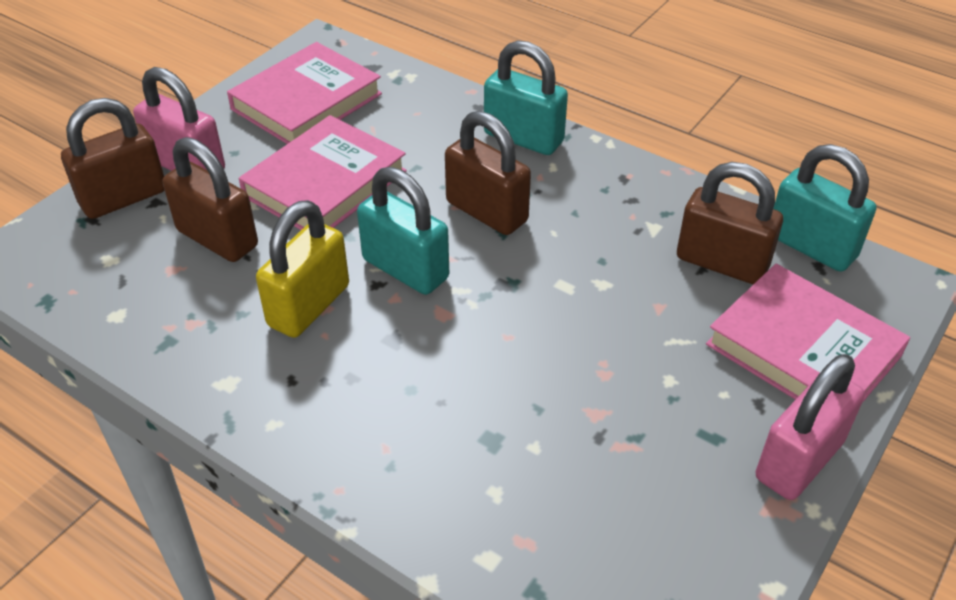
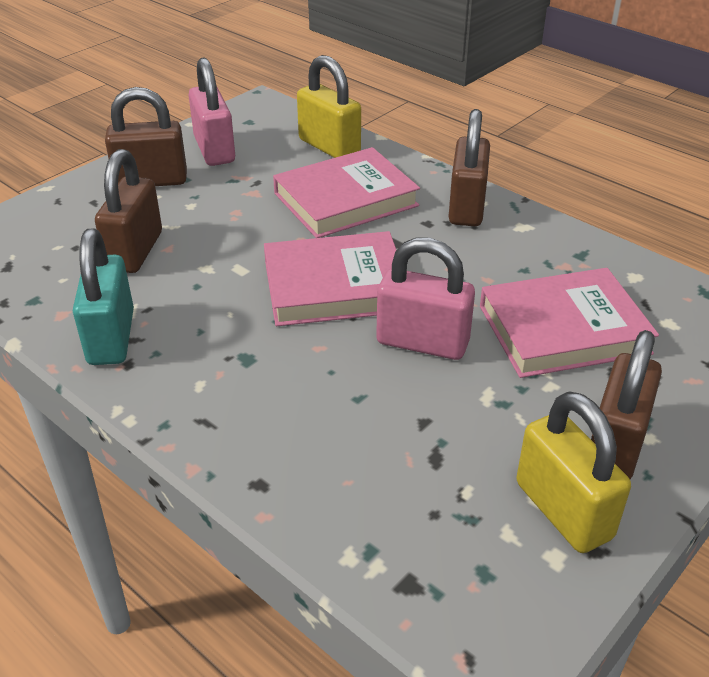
turquoise padlock: [357,167,449,295] [484,40,568,155] [773,144,876,272] = 3 -> [73,229,134,365] = 1
yellow padlock: [256,200,349,338] = 1 -> [297,55,361,158] [516,391,631,553] = 2

